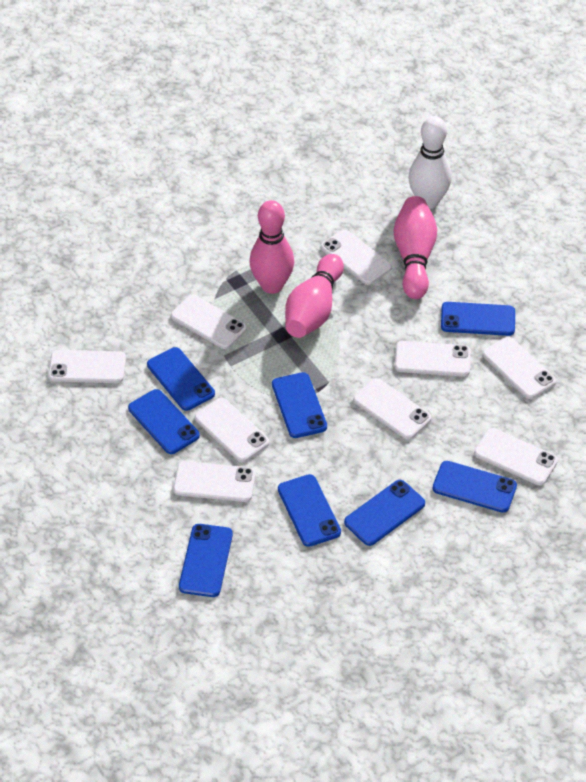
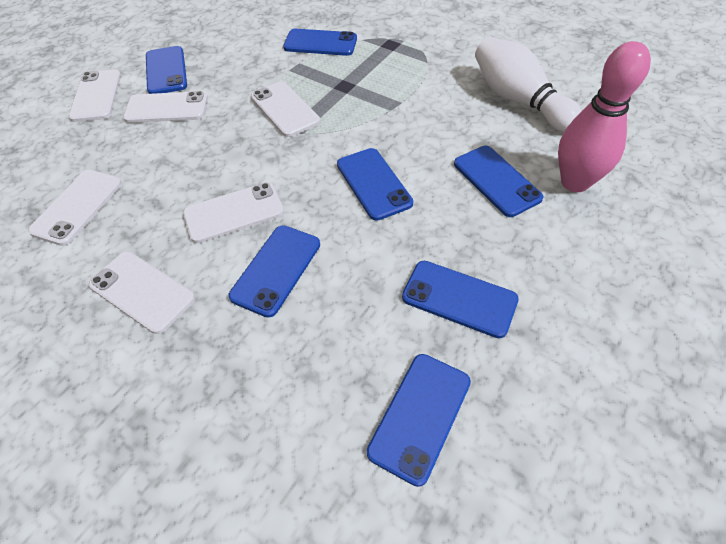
blue phone: [128,389,200,454] [147,347,215,411] [179,524,233,597] [272,372,327,438] [278,474,341,547] [344,480,425,546] [433,461,517,513] [441,302,515,336] = 8 -> [146,46,187,94] [228,225,320,318] [283,29,357,56] [337,148,413,221] [367,354,471,487] [402,261,519,338] [454,146,543,217] = 7
pink bowling pin: [249,200,294,294] [285,254,344,338] [394,196,437,299] = 3 -> [558,41,651,192] = 1
white phone: [48,350,126,383] [171,295,247,349] [173,461,256,502] [195,398,269,462] [321,230,392,285] [353,378,431,440] [395,341,471,377] [474,428,558,485] [483,337,556,399] = 9 -> [28,170,122,246] [69,69,121,122] [89,251,195,334] [123,91,208,123] [183,182,284,243] [251,81,320,137] = 6

